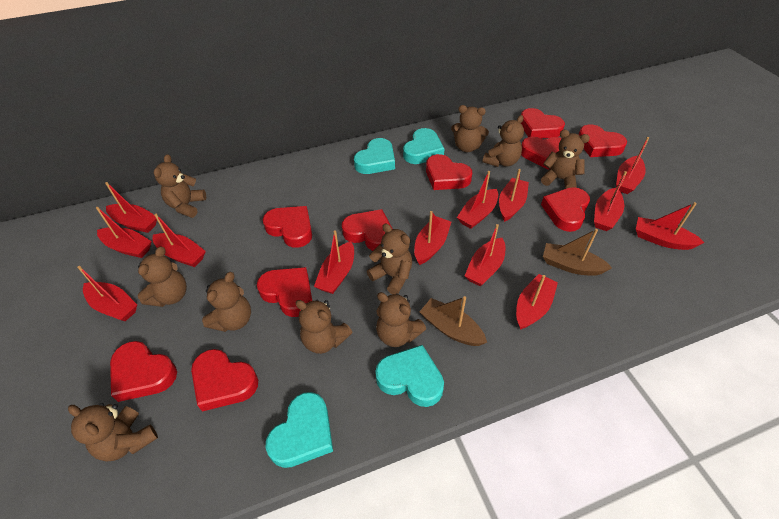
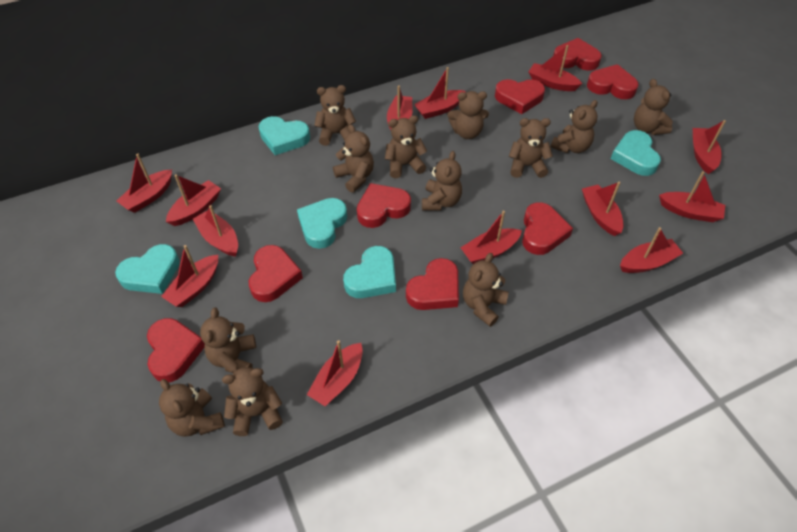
brown boat: [419,296,487,346] [543,229,612,276] = 2 -> none = 0
brown teddy bear: [68,403,158,462] [138,246,187,307] [154,154,206,218] [202,272,251,332] [295,299,353,354] [367,223,412,294] [376,292,426,347] [451,105,489,152] [483,115,524,167] [541,130,590,189] = 10 -> [159,379,225,437] [200,308,256,373] [222,367,283,436] [314,85,356,146] [333,124,374,193] [385,115,427,178] [422,151,462,211] [448,91,489,139] [463,253,509,327] [509,118,553,178] [551,100,598,153] [634,79,673,135] = 12
red heart: [110,341,177,402] [191,349,258,411] [257,267,312,317] [263,206,312,248] [342,209,393,251] [426,154,472,190] [521,108,565,138] [521,137,562,170] [541,187,590,232] [578,124,627,157] = 10 -> [147,318,205,382] [249,245,303,302] [357,183,411,228] [406,258,459,310] [495,79,545,114] [522,202,573,255] [553,38,602,71] [587,64,639,99] = 8
turquoise heart: [266,392,333,468] [354,138,395,174] [375,345,444,407] [403,128,444,164] = 4 -> [115,244,180,294] [259,116,310,155] [297,198,347,249] [343,246,396,298] [611,130,661,176] = 5

